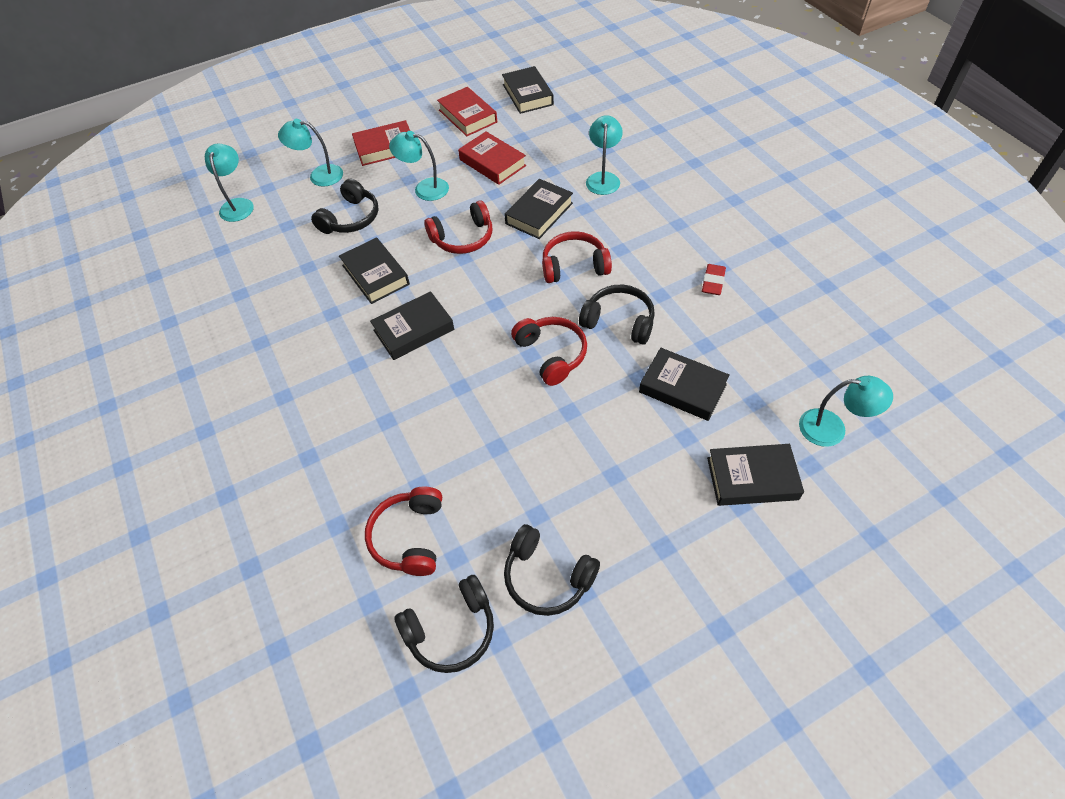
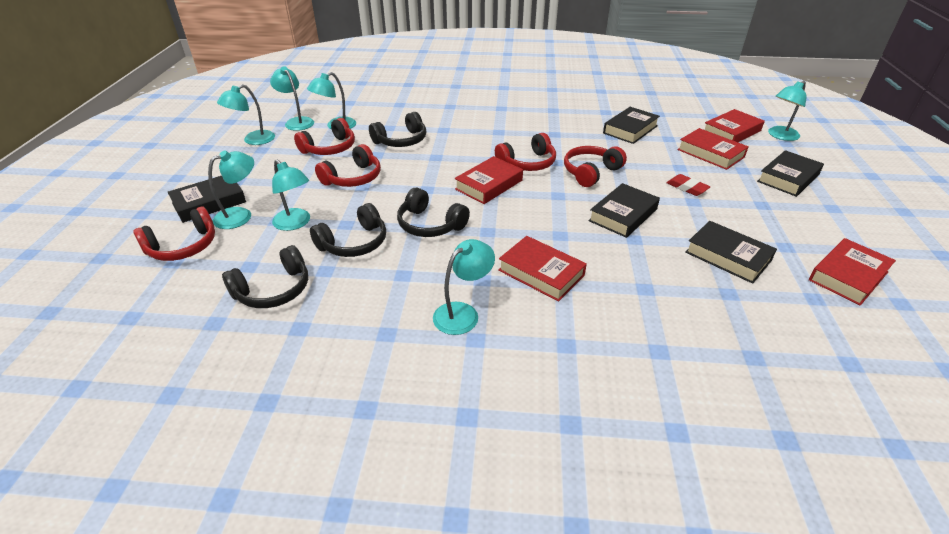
black book: [339,237,410,304] [370,291,454,360] [502,66,554,114] [504,179,573,239] [639,348,730,421] [707,444,804,506] = 6 -> [167,176,246,223] [588,183,660,238] [603,107,660,144] [685,221,777,284] [757,150,824,197] = 5
red book: [352,120,410,166] [437,87,497,136] [458,131,526,185] = 3 -> [455,156,523,204] [498,236,587,302] [677,128,749,170] [705,109,765,142] [809,238,896,305] = 5
red headphones: [365,487,442,576] [424,200,492,254] [511,317,587,386] [542,231,612,283] = 4 -> [133,207,215,261] [294,118,355,155] [315,144,381,187] [495,133,556,171] [564,146,627,187] = 5
turquoise lamp: [205,144,254,222] [278,119,343,186] [389,131,449,201] [586,115,623,195] [799,376,893,447] = 5 -> [208,150,254,229] [217,84,275,145] [270,66,314,131] [272,159,310,231] [307,72,356,130] [433,239,495,335] [768,81,807,141] = 7

